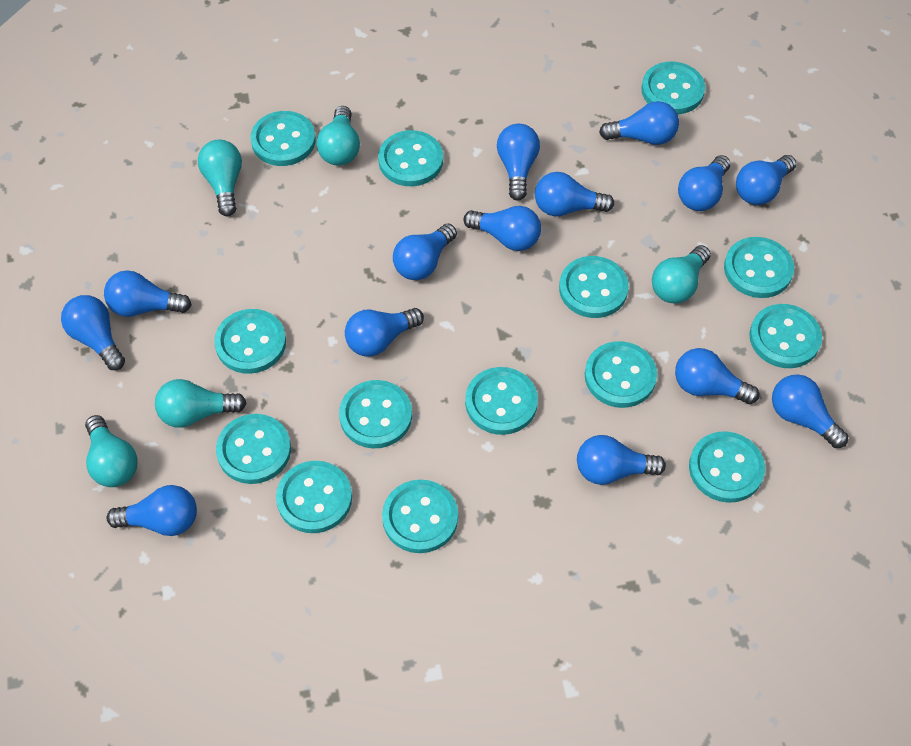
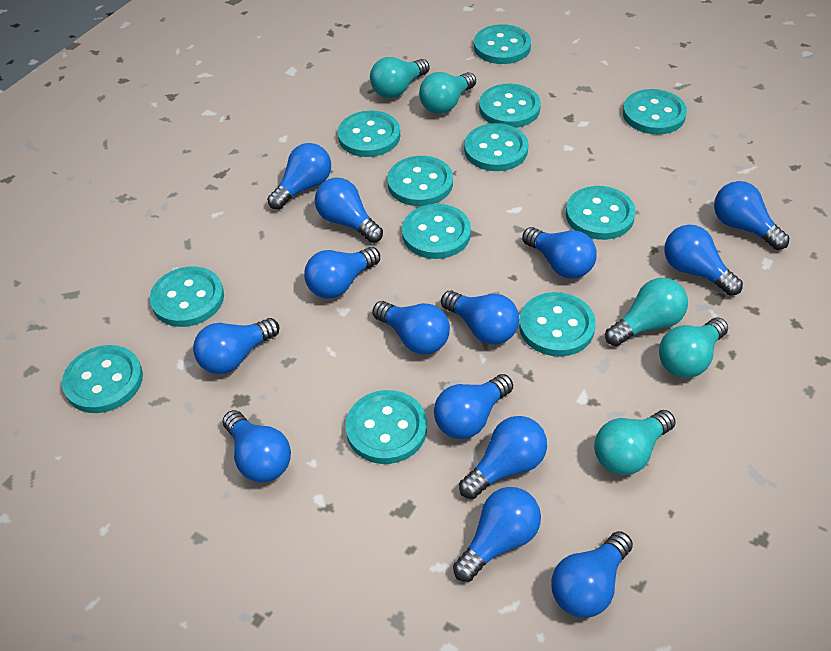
turquoise button: [214,309,286,374] [216,414,291,484] [250,111,316,166] [276,461,352,533] [339,380,412,448] [378,130,443,186] [382,479,458,553] [465,367,538,435] [559,256,629,318] [585,341,657,408] [641,62,705,114] [689,431,765,503] [724,237,794,298] [749,304,822,368] = 14 -> [62,345,143,413] [150,266,224,327] [338,110,400,157] [345,390,427,464] [387,156,453,206] [402,204,471,259] [464,123,528,171] [474,24,531,64] [479,84,541,128] [519,292,596,357] [566,186,636,240] [623,89,687,135] = 12

